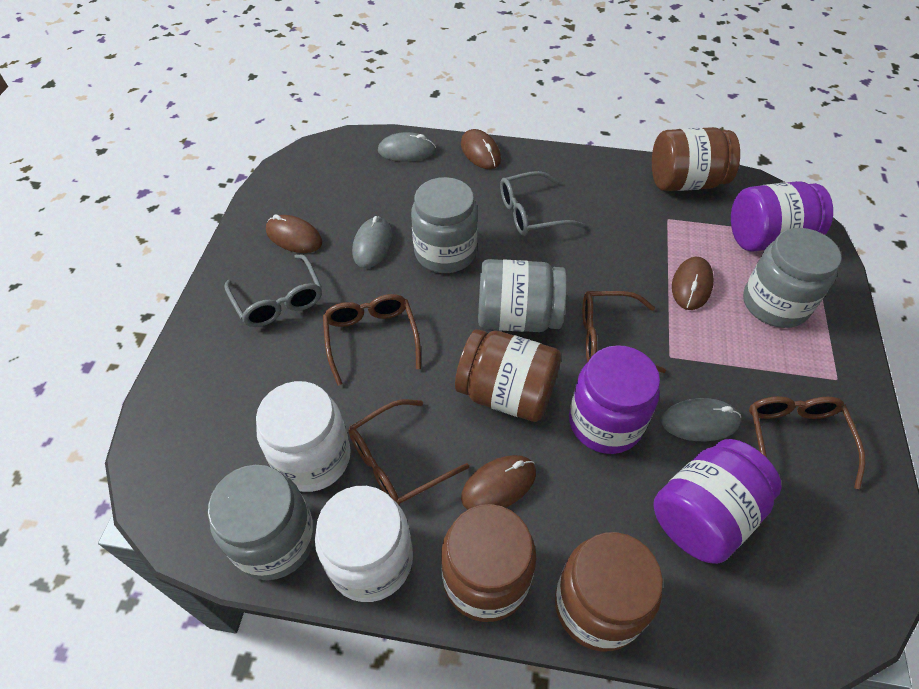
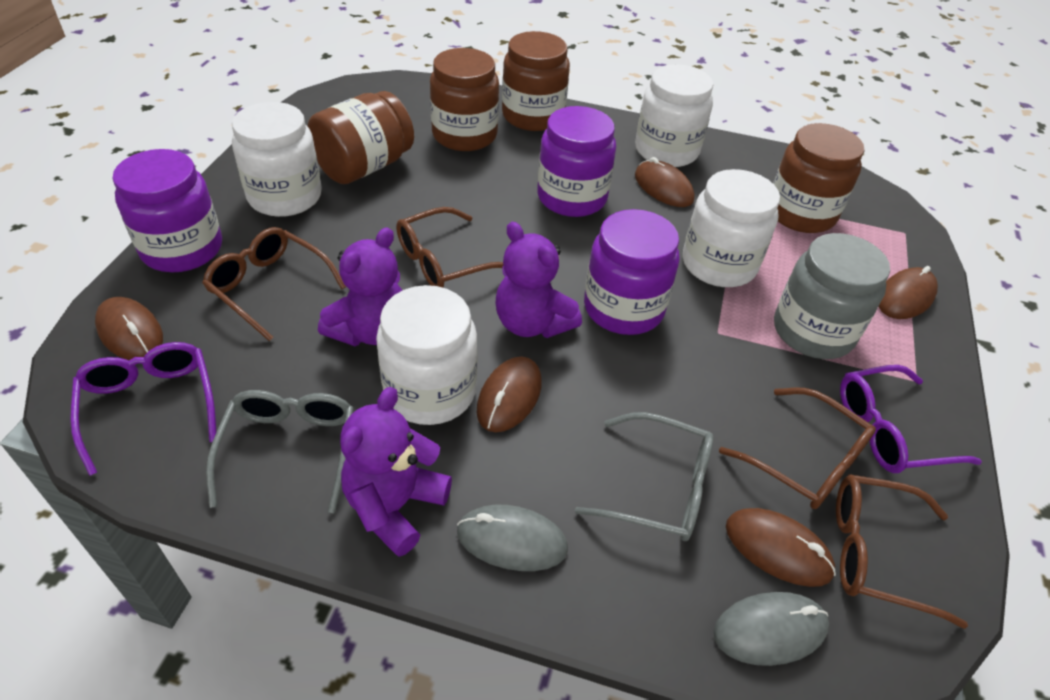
brown mouse: [266,214,322,253] [461,129,501,169] [461,455,536,510] [672,257,714,310] = 4 -> [95,297,163,360] [477,356,542,432] [635,157,695,207] [726,508,836,587] [878,266,938,319] = 5
grey jar: [208,465,315,580] [411,177,478,273] [478,259,567,332] [743,228,842,328] = 4 -> [774,233,890,359] = 1
grey mouse: [352,216,393,268] [378,132,436,162] [661,398,741,441] = 3 -> [457,505,568,571] [713,592,829,666] = 2
purple glasses: none = 0 -> [70,342,216,476] [840,365,982,473] = 2
purple teddy bear: none = 0 -> [318,227,402,346] [340,387,452,557] [496,222,582,338] = 3
white jar: [256,381,351,492] [315,486,413,602] = 2 -> [232,102,322,217] [376,285,478,425] [635,64,713,167] [683,169,780,287] = 4

